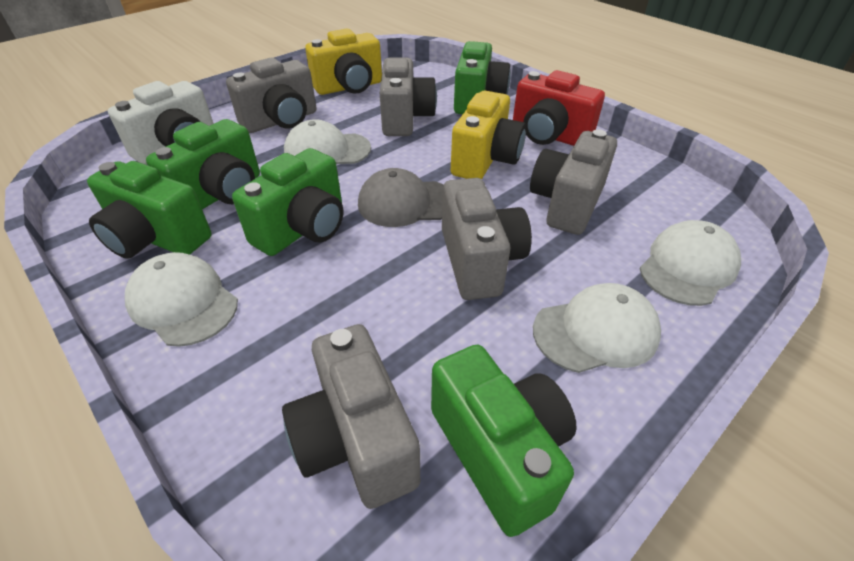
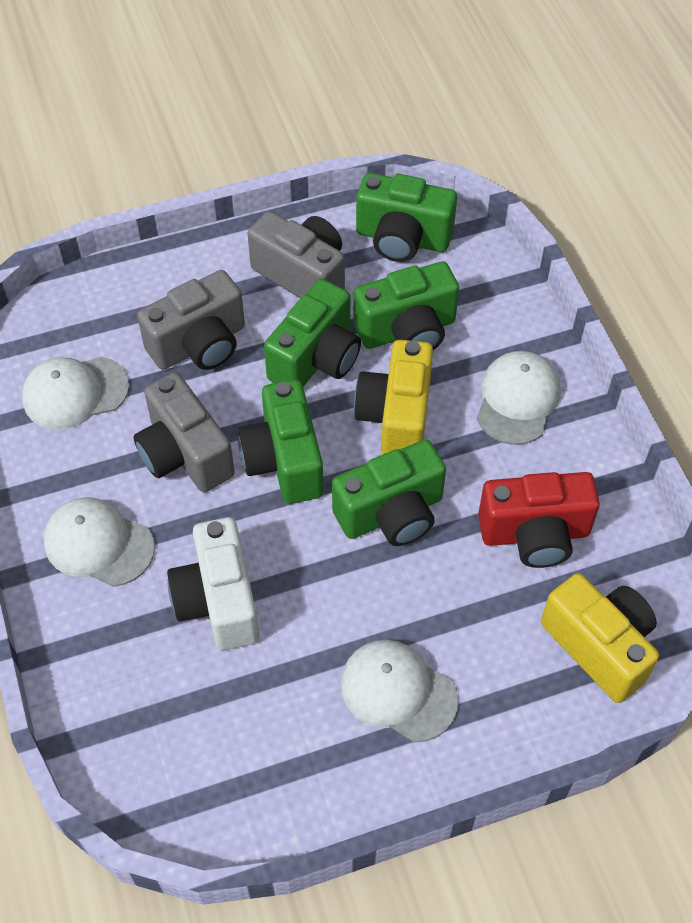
grey camera: [226,58,317,133] [282,324,420,509] [380,58,437,136] [442,178,532,300] [530,129,617,235] = 5 -> [134,372,235,492] [137,270,245,370] [247,211,345,298] = 3
grey cap: [358,168,444,227] = 1 -> none = 0

